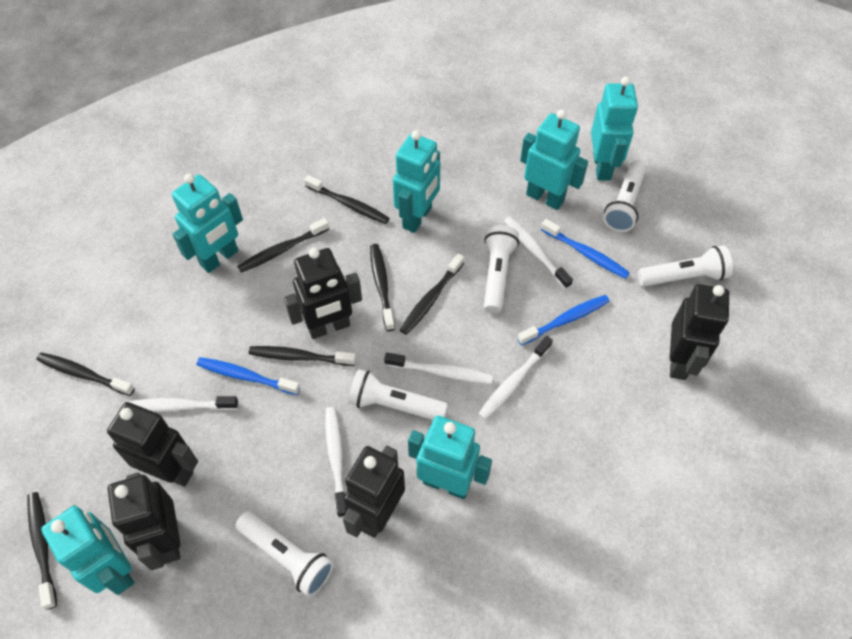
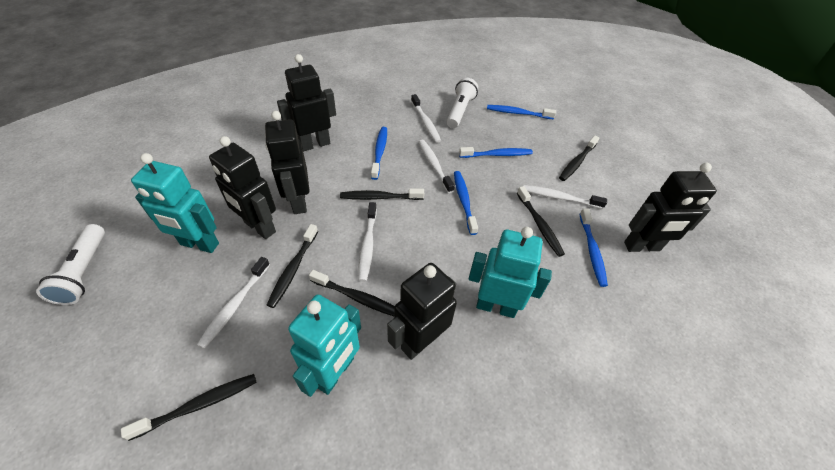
black toothbrush: [28,492,57,610] [36,352,135,396] [237,218,329,273] [249,346,356,366] [304,175,390,224] [370,244,395,331] [400,254,464,335] = 7 -> [121,374,257,441] [267,224,318,308] [309,270,394,316] [340,188,424,200] [517,186,565,257] [559,136,599,181] = 6
blue toothbrush: [197,357,300,395] [517,295,610,345] [541,219,630,279] = 3 -> [371,127,387,180] [454,171,478,235] [459,147,533,158] [487,105,556,120] [579,208,608,287] = 5
turquoise robot: [41,505,134,595] [172,173,243,273] [393,130,441,233] [408,416,492,499] [520,109,588,210] [591,77,638,180] = 6 -> [131,153,219,253] [288,295,361,397] [469,227,552,318] = 3
white flashlight: [235,511,334,597] [348,369,448,420] [484,225,519,313] [603,160,647,232] [638,246,733,287] = 5 -> [36,224,105,305] [447,78,478,128] = 2

